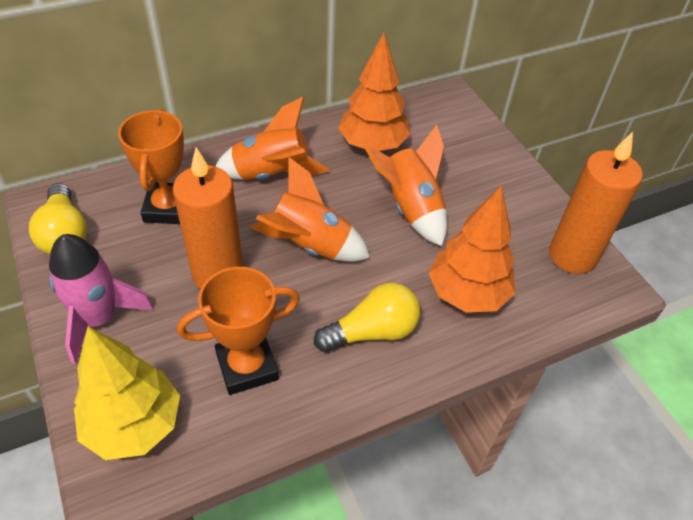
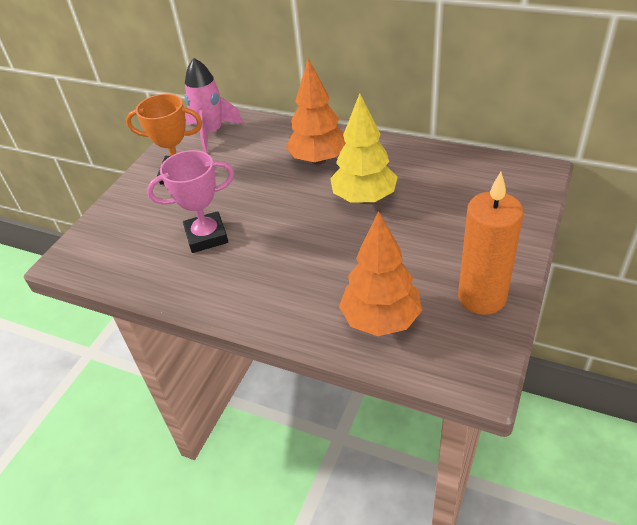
orange candle: [173,147,243,289] [549,132,643,274] = 2 -> [458,172,524,315] = 1
orange rocket: [215,97,330,180] [250,157,370,262] [364,125,447,246] = 3 -> none = 0
orange trophy: [118,109,184,224] [177,267,300,395] = 2 -> [126,94,202,185] = 1
pink trophy: none = 0 -> [147,150,234,253] = 1
yellow light bulb: [29,183,87,254] [314,283,420,352] = 2 -> none = 0

